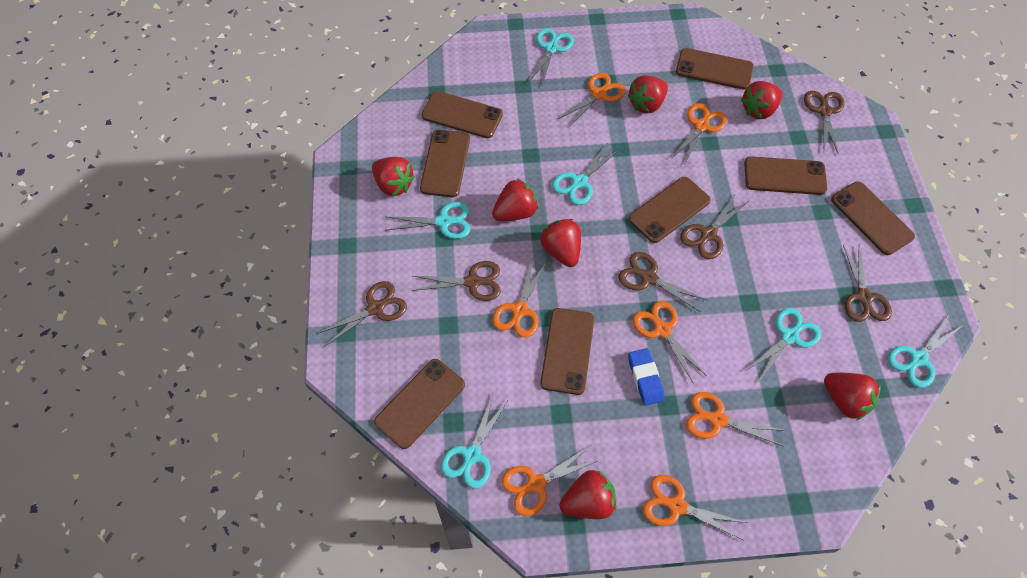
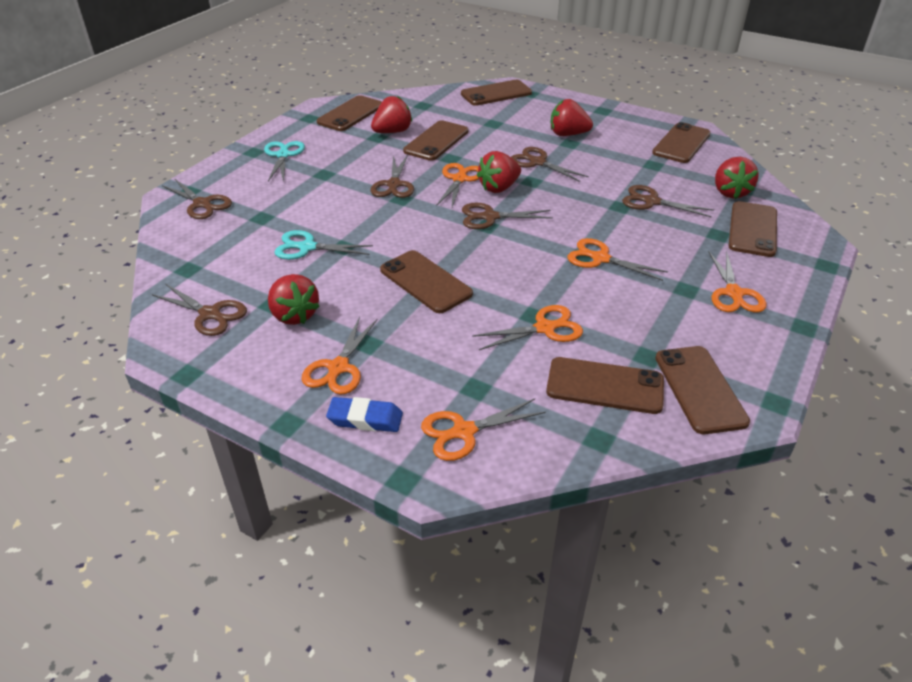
orange scissors: [493,260,547,338] [502,445,599,516] [558,73,626,128] [633,301,707,384] [643,475,747,540] [671,103,727,165] [686,392,786,446] = 7 -> [301,316,378,395] [421,399,546,461] [436,163,479,207] [472,305,583,350] [567,238,668,281] [709,250,767,313] = 6
red strawberry: [372,157,415,196] [492,179,538,221] [541,219,581,267] [560,470,616,519] [627,75,668,113] [741,81,782,119] [824,373,881,420] = 7 -> [268,274,320,325] [371,96,412,133] [477,151,521,193] [551,99,593,136] [715,157,759,199] = 5
turquoise scissors: [385,202,470,239] [441,394,508,488] [529,28,574,85] [552,144,619,205] [745,308,821,381] [888,315,962,388] = 6 -> [264,141,305,182] [274,230,373,260] = 2

